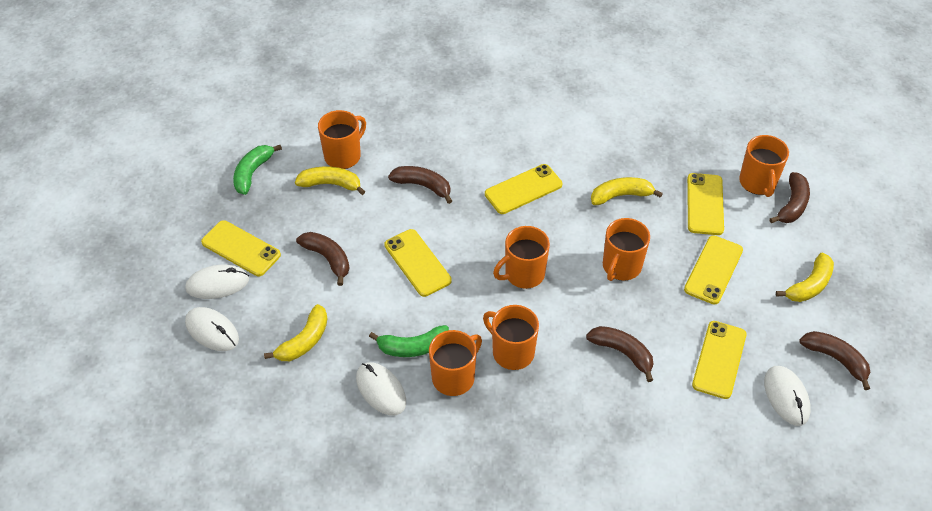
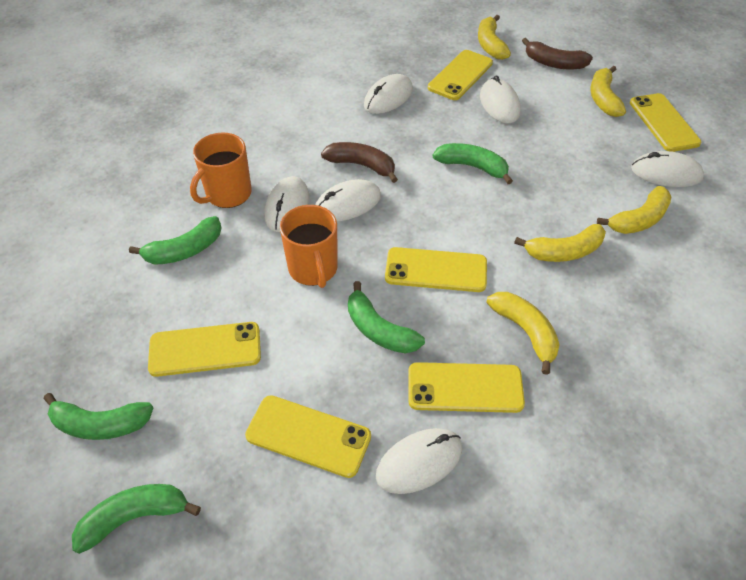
brown banana: [296,232,349,286] [388,166,452,204] [586,326,653,382] [769,172,810,223] [799,331,870,390] = 5 -> [321,142,398,183] [522,38,593,69] = 2
green banana: [233,145,282,195] [369,325,449,357] = 2 -> [44,393,153,440] [72,484,201,554] [129,216,222,265] [348,281,425,353] [433,143,513,184] = 5
orange mug: [318,110,366,169] [429,330,482,396] [483,305,539,370] [493,226,550,289] [603,218,650,281] [739,135,789,197] = 6 -> [190,133,252,208] [280,205,338,288] = 2
white mouse: [185,265,249,299] [185,307,239,351] [356,362,406,416] [764,366,811,426] = 4 -> [264,176,309,232] [315,179,381,222] [364,74,413,114] [376,428,462,494] [480,75,521,123] [631,151,704,187] = 6
yellow banana: [264,304,328,361] [295,166,365,195] [591,177,663,205] [776,252,834,302] = 4 -> [478,15,511,60] [486,292,560,375] [514,224,606,262] [590,66,626,117] [597,186,672,234] = 5

